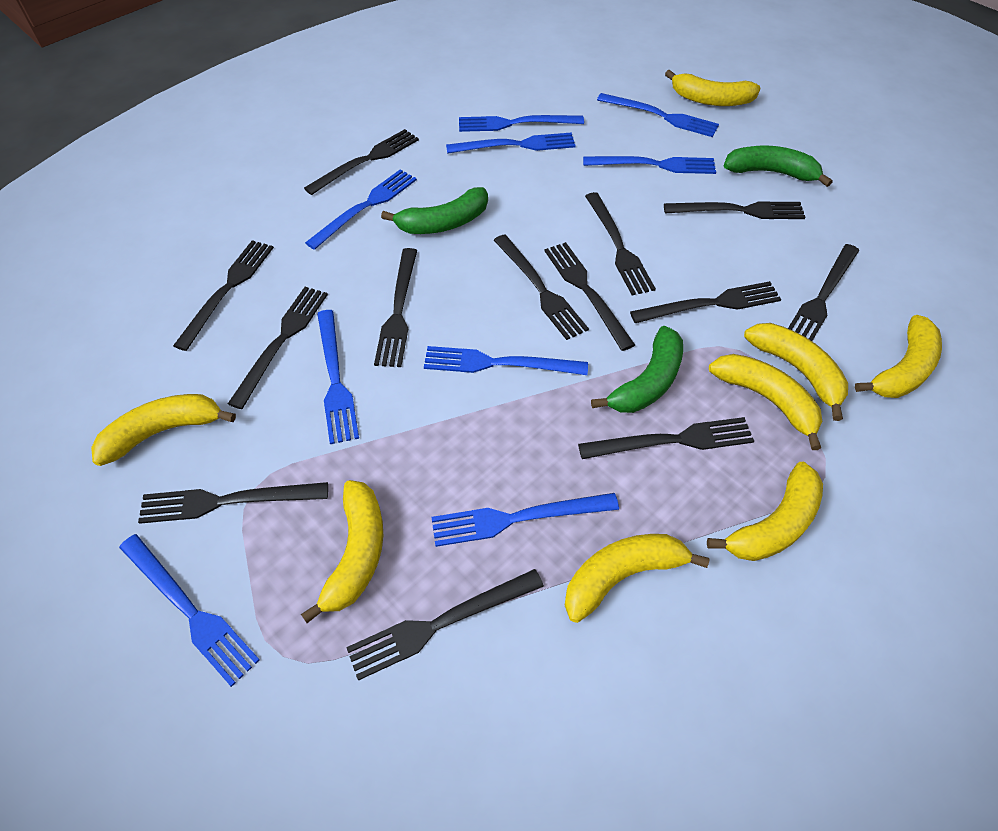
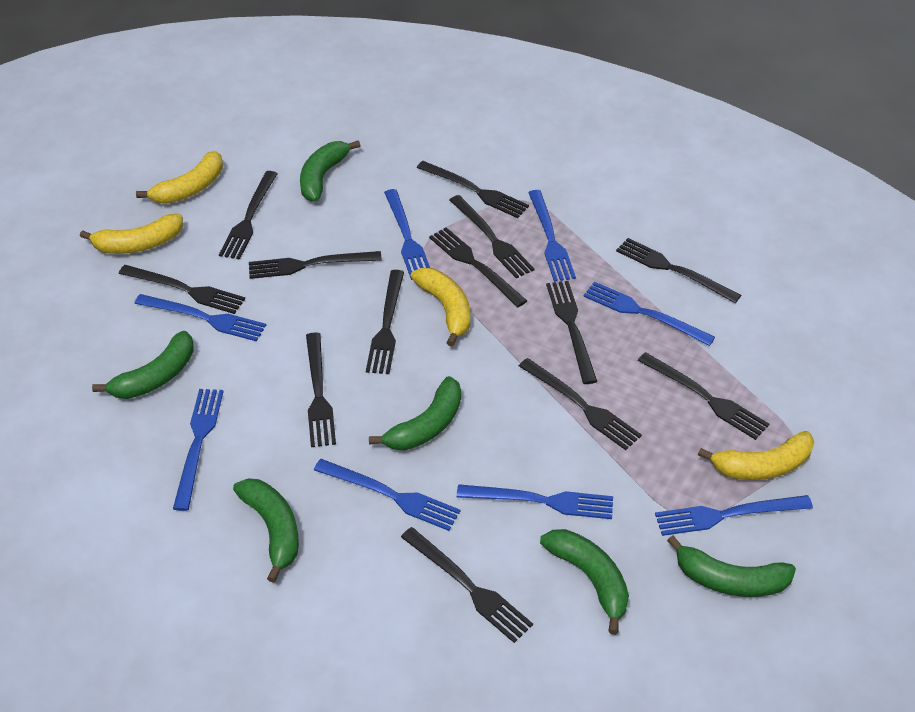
blue fork: [119,534,260,687] [305,169,417,250] [317,310,359,444] [424,346,588,375] [431,493,619,547] [446,132,576,154] [459,115,584,132] [583,156,716,174] [597,93,719,137] = 9 -> [134,294,266,341] [173,389,224,511] [314,459,461,531] [384,189,430,280] [456,484,613,519] [528,190,576,282] [583,282,715,346] [655,495,813,536] = 8
green banana: [381,187,488,234] [591,326,683,413] [724,145,833,187] = 3 -> [92,331,194,399] [233,478,299,583] [300,140,361,202] [369,376,461,451] [540,529,629,635] [667,536,796,597] = 6
yellow banana: [91,394,236,466] [301,480,383,623] [565,534,710,623] [665,70,761,106] [707,462,823,561] [709,354,822,450] [744,323,848,421] [855,315,942,398] = 8 -> [80,214,183,254] [136,151,223,204] [411,268,470,346] [698,431,815,480] = 4

